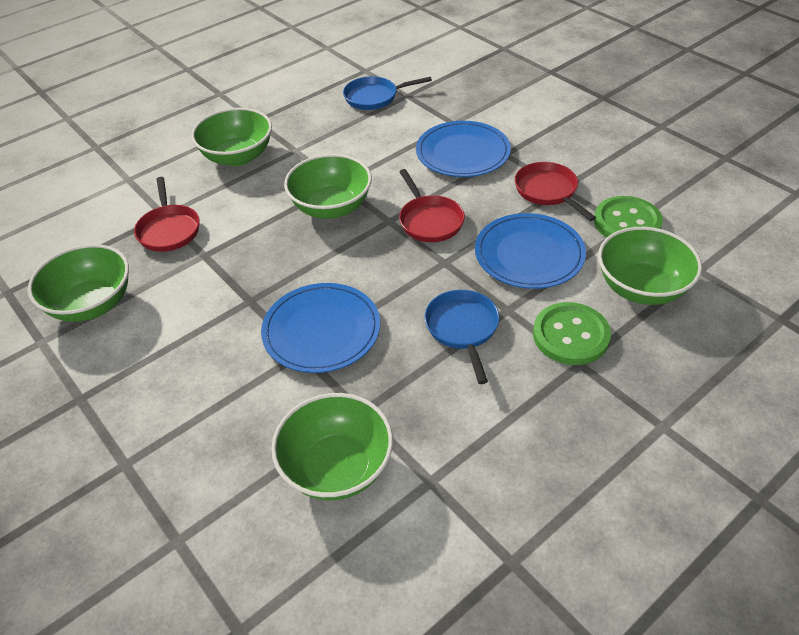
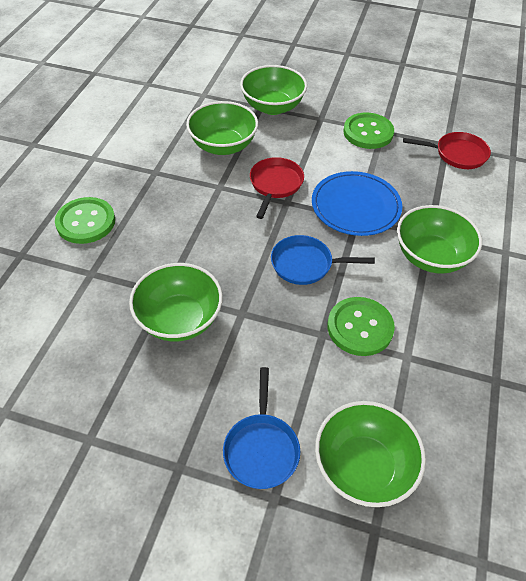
blue plate: [261,283,380,373] [416,121,511,177] [475,213,586,289] = 3 -> [312,171,402,236] = 1
green button: [533,302,611,365] [594,196,663,238] = 2 -> [55,197,115,244] [327,297,395,356] [343,113,394,149] = 3
red pan: [134,177,200,252] [399,169,465,242] [515,162,596,221] = 3 -> [250,157,304,219] [403,132,491,169] = 2

